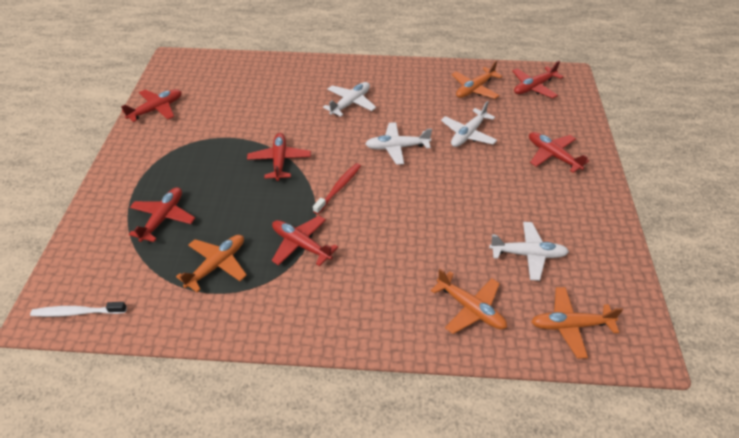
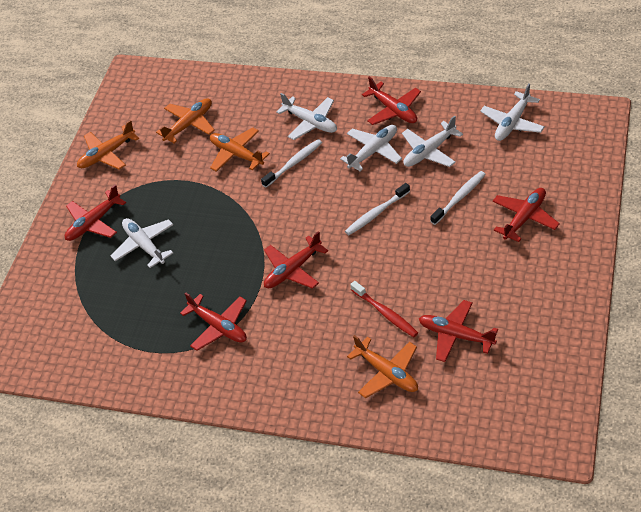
white plane: [323,82,376,117] [365,122,432,165] [441,101,497,147] [489,222,569,281] = 4 -> [111,218,173,268] [276,93,337,140] [340,125,402,171] [402,116,463,167] [480,84,545,141] = 5
white toothbrush: [30,302,127,317] = 1 -> [261,139,322,188] [345,183,410,235] [430,171,486,225] = 3

